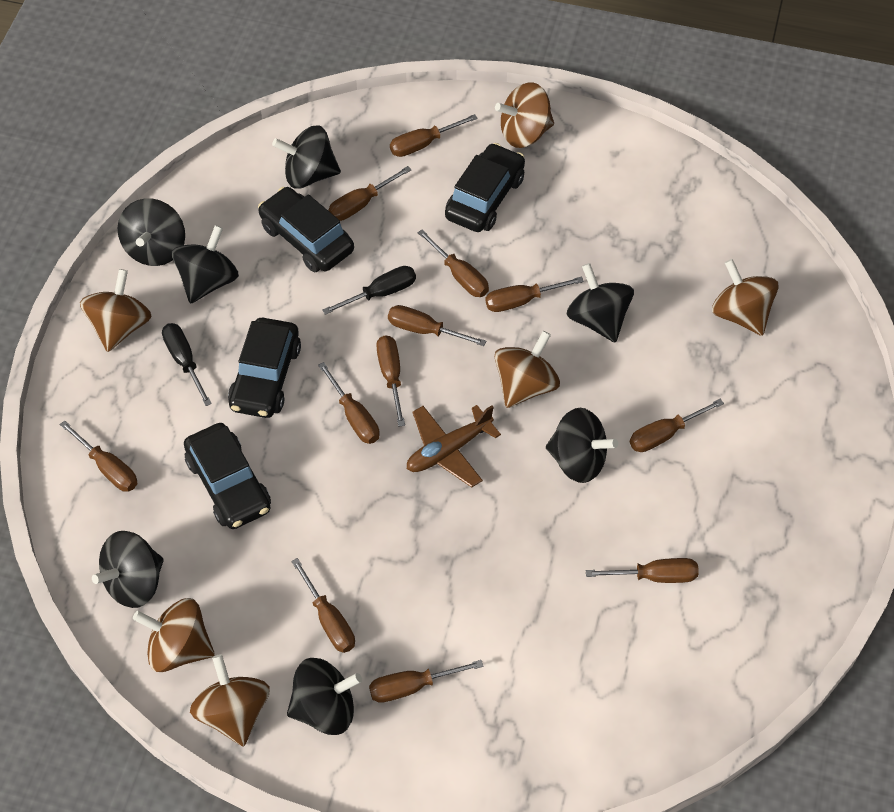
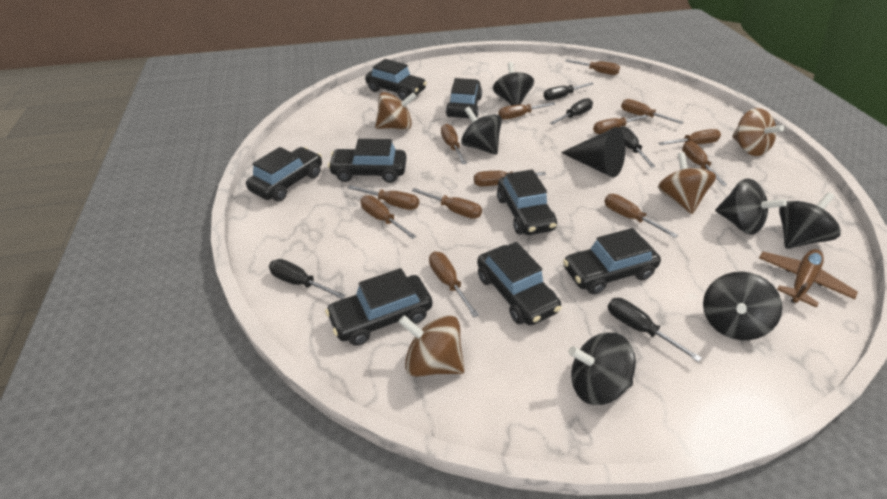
black car: [184,423,271,529] [228,318,301,418] [258,187,354,272] [445,143,525,232] = 4 -> [246,147,322,201] [325,268,433,346] [328,139,407,183] [365,59,427,100] [446,78,482,118] [477,242,562,325] [497,170,557,235] [563,228,661,295] = 8
black cone: none = 0 -> [561,127,625,178] = 1
black screwdriver: [162,323,212,406] [322,266,416,315] = 2 -> [269,259,345,299] [544,82,594,101] [550,98,593,125] [608,298,702,362] [620,126,656,167] = 5
black spinning top: [92,531,164,608] [118,198,185,266] [172,225,239,304] [272,125,341,189] [287,658,362,735] [546,408,618,483] [567,263,634,343] = 7 -> [461,107,502,155] [493,62,534,105] [569,332,636,405] [703,272,782,340] [715,178,787,235] [779,192,841,249] = 6
brown screwdriver: [60,420,138,492] [291,558,355,653] [318,362,380,444] [328,166,411,221] [369,660,484,703] [376,335,405,426] [388,305,486,346] [390,114,478,157] [417,229,489,297] [485,276,584,312] [586,558,699,583] [630,399,724,452] = 12 -> [348,185,419,210] [360,195,416,239] [412,188,482,219] [429,252,479,317] [441,124,467,164] [474,171,546,186] [498,102,555,119] [565,60,620,75] [593,114,648,134] [604,194,678,238] [621,99,683,124] [658,129,721,145] [682,141,727,186] = 13
brown spinning top: [80,269,151,352] [133,598,215,672] [190,654,270,747] [495,82,554,148] [495,331,560,408] [712,259,779,336] = 6 -> [375,92,416,130] [399,315,465,377] [658,152,716,214] [732,108,784,156] = 4

